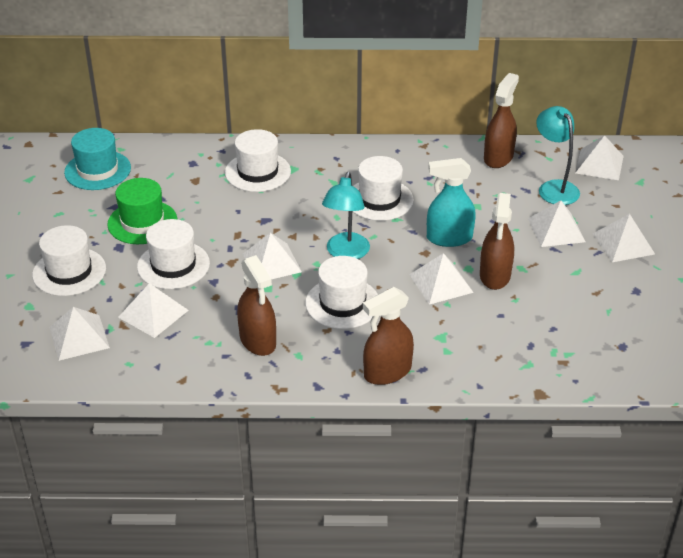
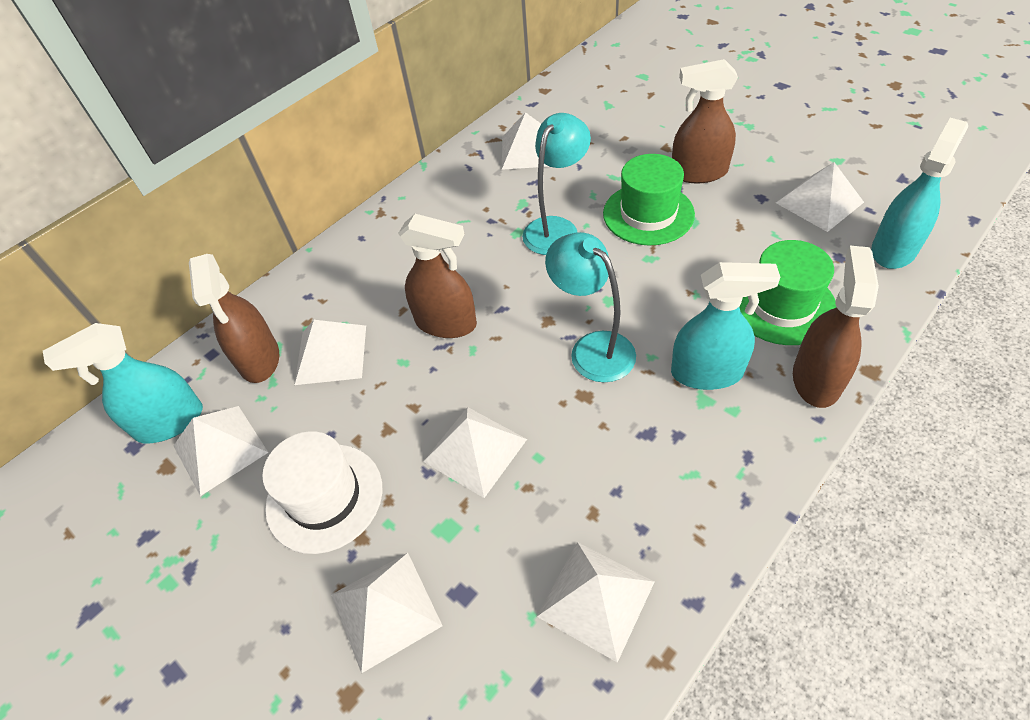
green hat: [107,178,177,244] = 1 -> [603,154,695,245] [739,240,836,345] = 2
turquoise hat: [64,128,131,190] = 1 -> none = 0
turquoise spray bottle: [427,158,476,247] = 1 -> [43,323,203,444] [671,262,780,390] [871,118,968,269] = 3
white hat: [32,225,106,296] [137,219,210,289] [225,129,291,192] [305,256,378,329] [352,156,414,221] = 5 -> [262,431,382,554] = 1

